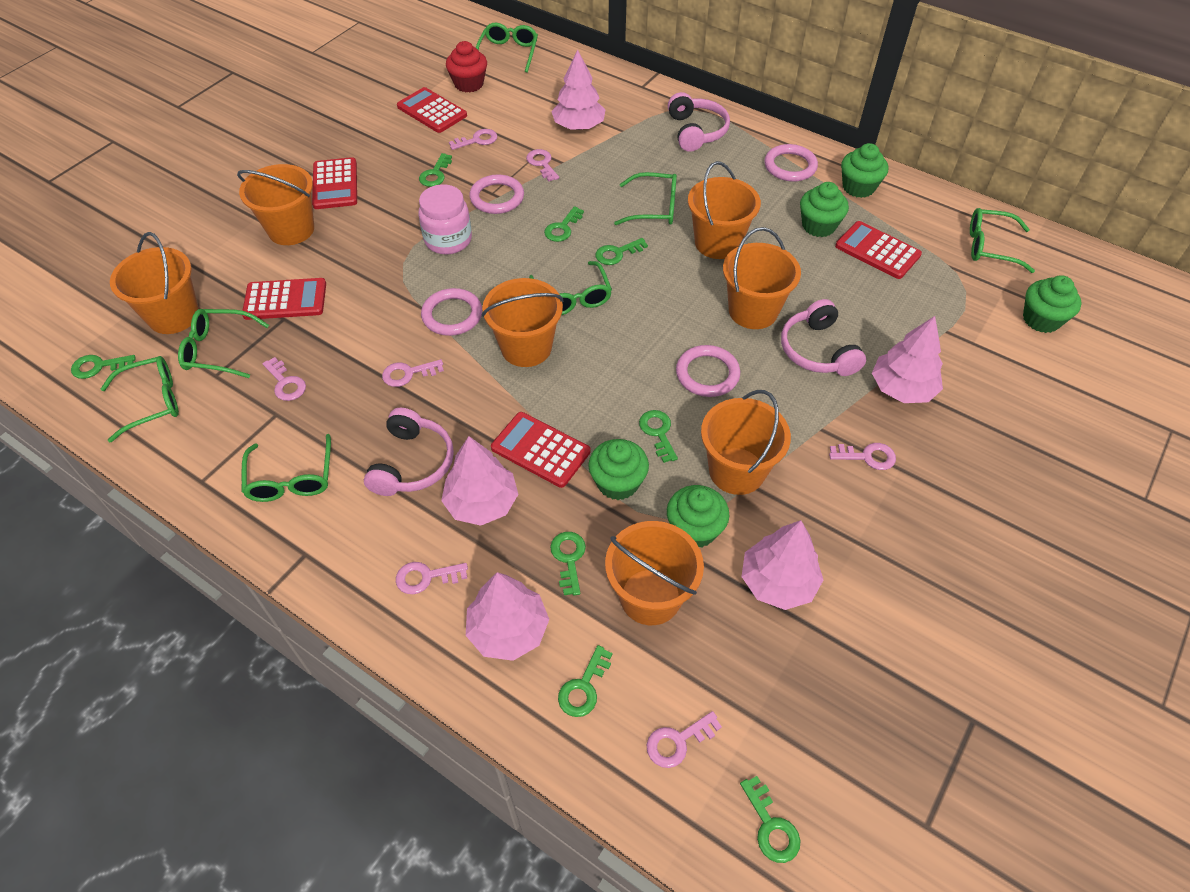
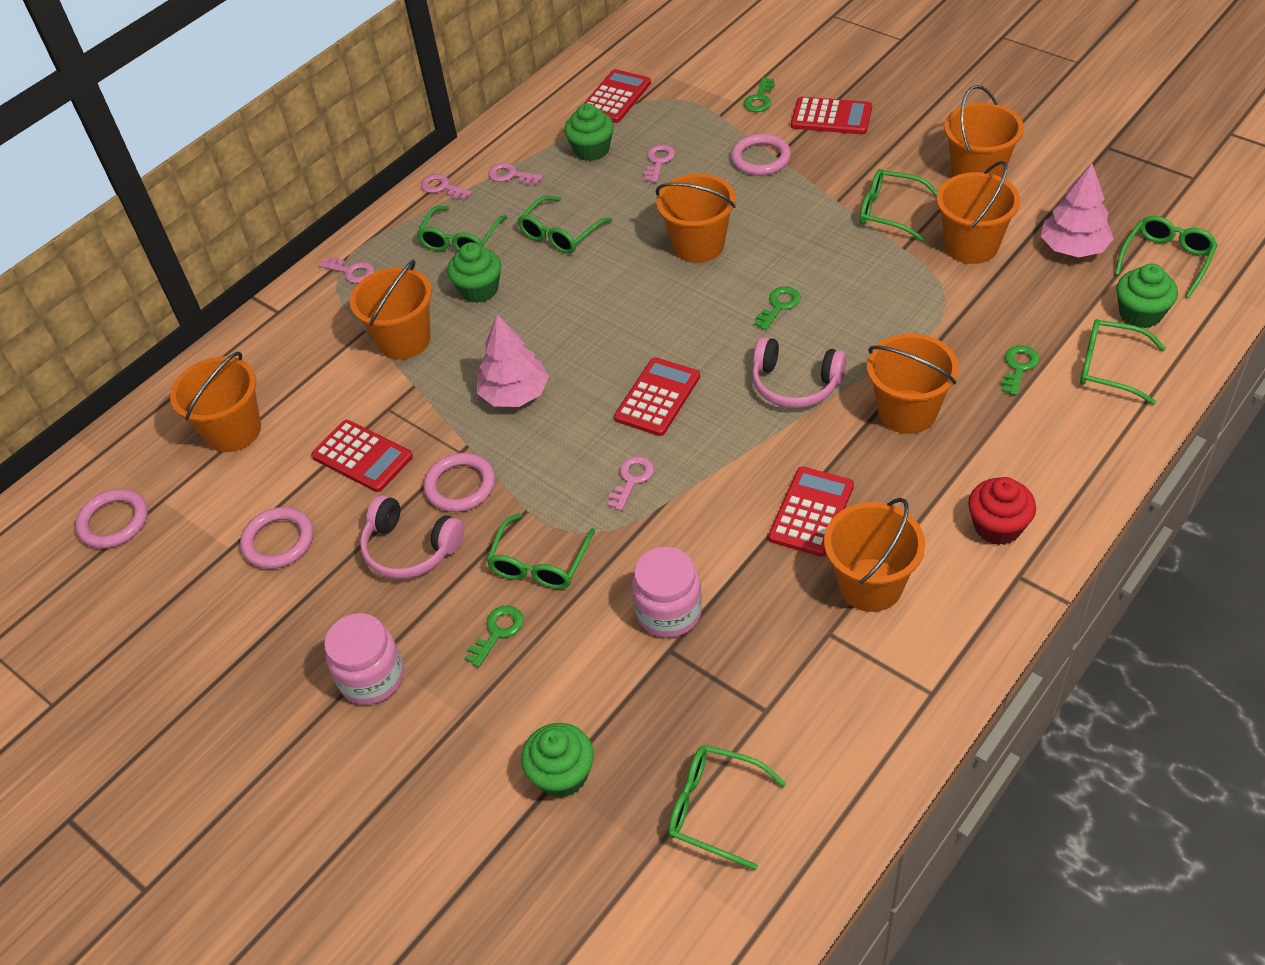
green cupcake: [588,439,649,500] [667,485,729,548] [800,182,849,237] [841,143,888,198] [1023,275,1082,333] = 5 -> [447,242,501,303] [521,723,594,798] [564,103,614,161] [1116,264,1178,328] = 4
green key: [71,355,135,379] [419,153,452,187] [544,206,584,242] [550,532,586,596] [558,645,612,717] [595,238,648,265] [639,410,678,463] [740,776,800,863] = 8 -> [465,605,524,667] [743,77,775,112] [754,286,801,330] [1001,345,1039,395] = 4
pink headphones: [364,408,454,496] [668,92,730,152] [781,299,866,376] = 3 -> [360,495,464,579] [752,337,847,408] = 2
pink jar: [419,184,472,255] = 1 -> [324,613,404,705] [632,547,702,638] = 2
pink key: [262,357,306,401] [382,359,444,387] [396,562,468,594] [449,129,497,150] [526,149,559,181] [647,711,722,768] [829,443,896,470] = 7 -> [319,257,374,283] [421,174,472,200] [488,162,543,185] [608,456,654,511] [644,144,675,182] = 5
pink tree: [441,436,518,526] [466,572,549,661] [551,50,606,130] [741,520,823,610] [872,316,943,403] = 5 -> [477,315,549,407] [1041,163,1114,258] = 2

